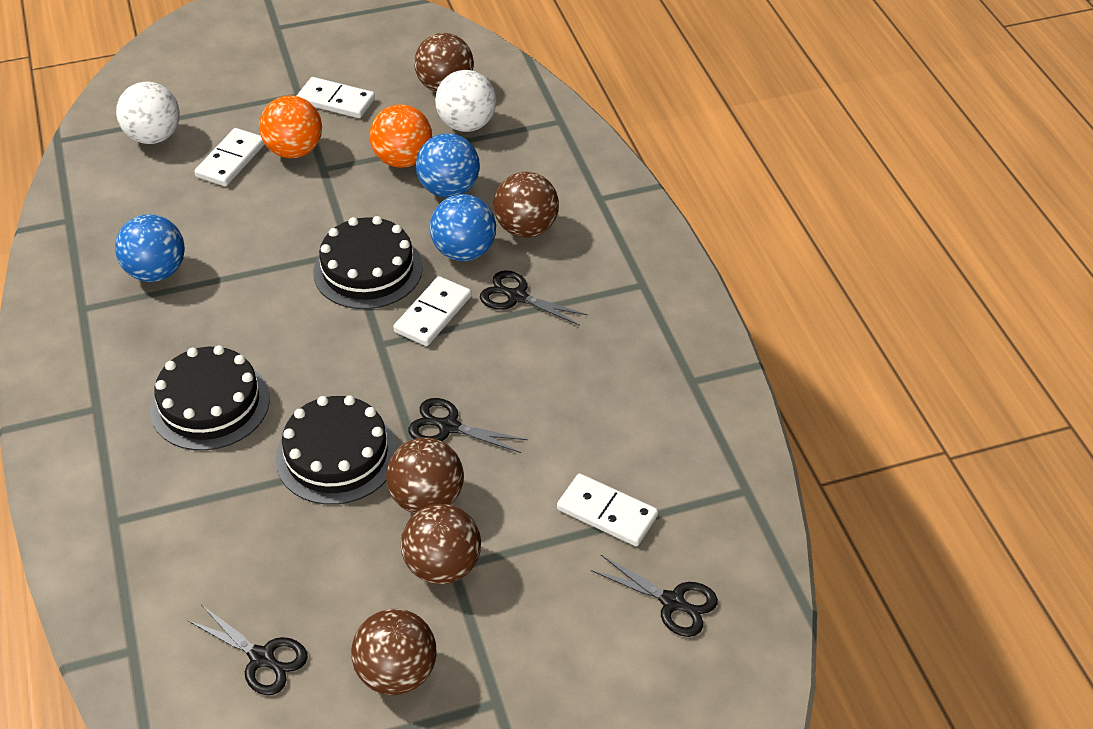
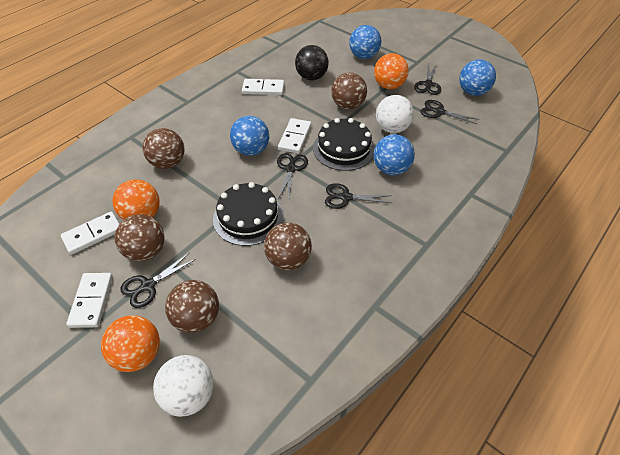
black ball: none = 0 -> [295,45,329,80] = 1
black cake: [150,345,270,451] [276,395,398,505] [313,216,423,309] = 3 -> [213,182,284,246] [313,118,375,171] = 2
black scissors: [187,605,308,695] [408,398,528,453] [480,271,588,326] [591,555,718,637] = 4 -> [120,252,196,308] [277,153,308,199] [325,183,392,209] [414,64,441,95] [421,100,480,125] = 5
blue ball: [115,214,185,282] [416,133,480,198] [430,194,496,261] = 3 -> [230,116,269,156] [349,25,381,59] [374,134,415,175] [459,59,496,96] = 4
orange ball: [259,95,322,158] [370,104,432,168] = 2 -> [101,315,160,372] [113,179,160,220] [374,53,409,89] = 3

